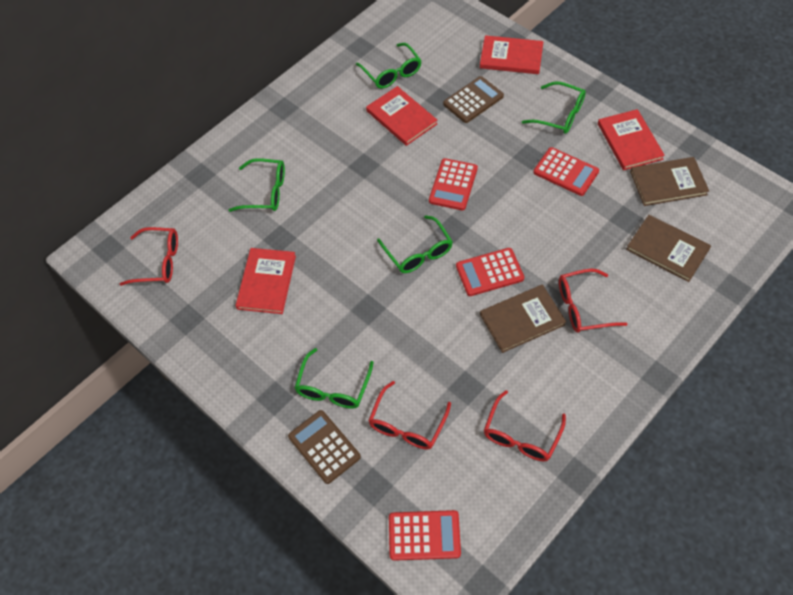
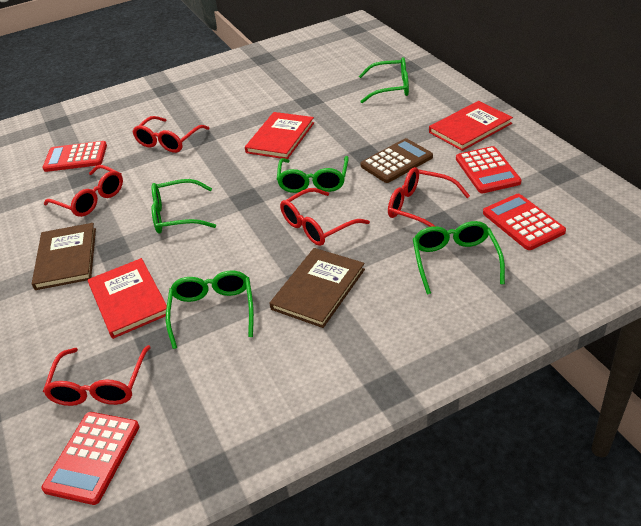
brown book: [480,284,566,353] [626,215,711,282] [630,157,709,206] = 3 -> [32,223,96,290] [269,248,365,328] = 2
brown calculator: [288,410,361,484] [443,76,504,123] = 2 -> [360,138,433,183] = 1
red book: [235,248,296,314] [366,86,437,146] [480,35,544,74] [598,109,665,170] = 4 -> [88,258,167,339] [245,112,314,159] [429,101,513,151] = 3
red glasses: [120,227,178,286] [368,381,451,450] [484,390,566,462] [559,268,627,333] = 4 -> [43,345,151,406] [44,165,123,217] [132,116,210,153] [280,188,370,246] [388,167,470,227] = 5

